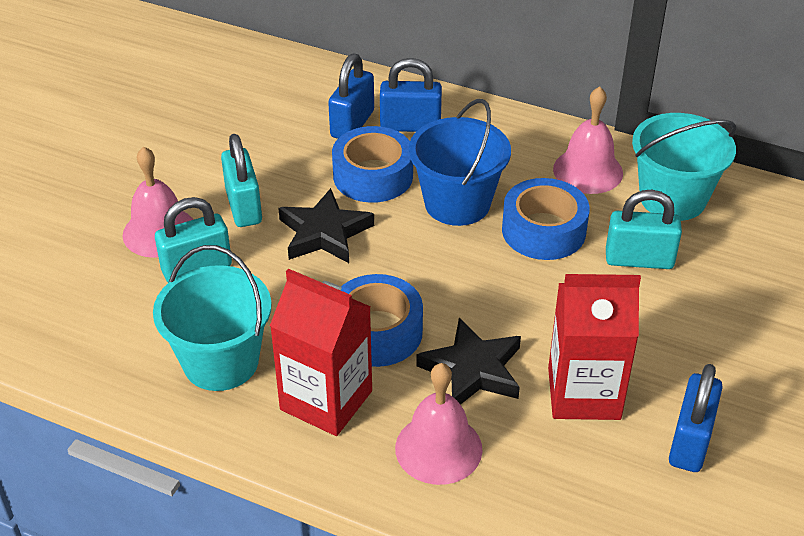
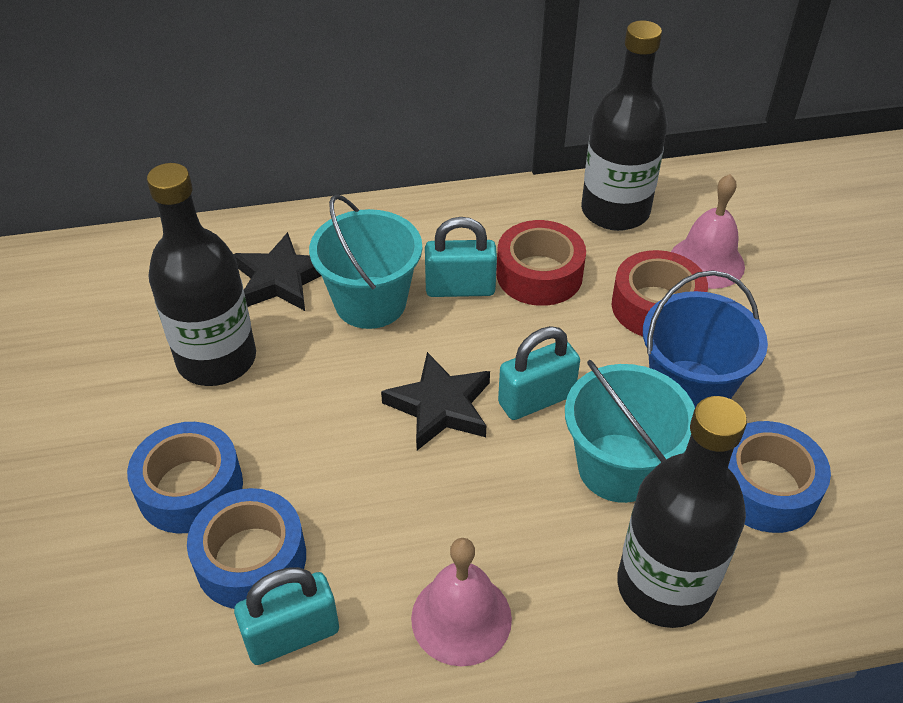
black bottle: none = 0 -> [147,163,256,386] [581,20,667,231] [617,396,747,628] = 3
blue padlock: [328,53,374,139] [380,58,442,132] [669,364,723,472] = 3 -> none = 0
pink bell: [123,146,193,258] [395,363,483,485] [553,86,623,194] = 3 -> [411,538,512,666] [671,174,745,289] = 2
red carton: [270,269,372,436] [548,274,641,420] = 2 -> none = 0
red tape: none = 0 -> [496,220,586,306] [612,250,708,336] = 2

